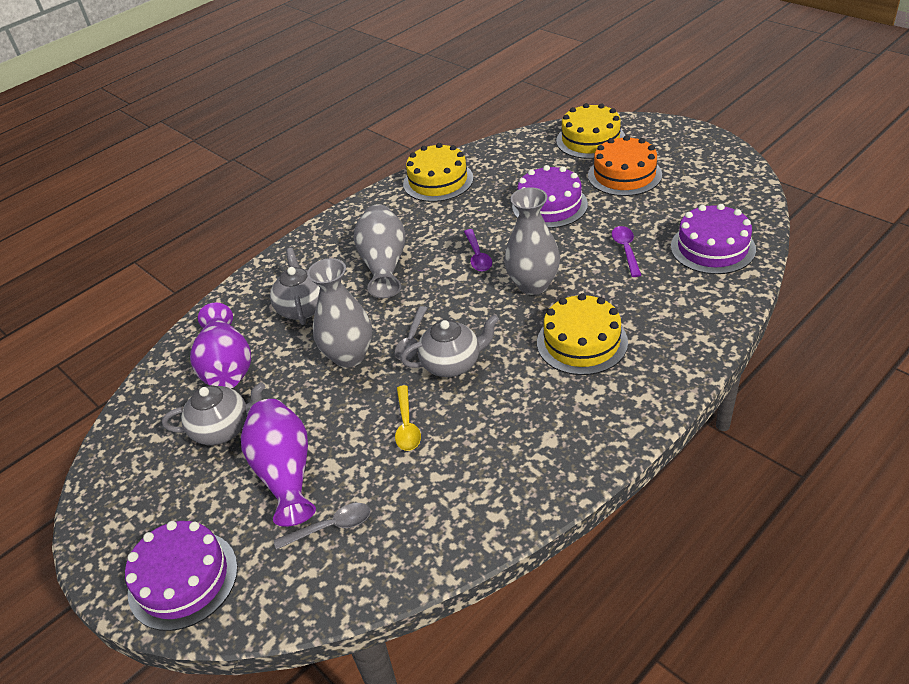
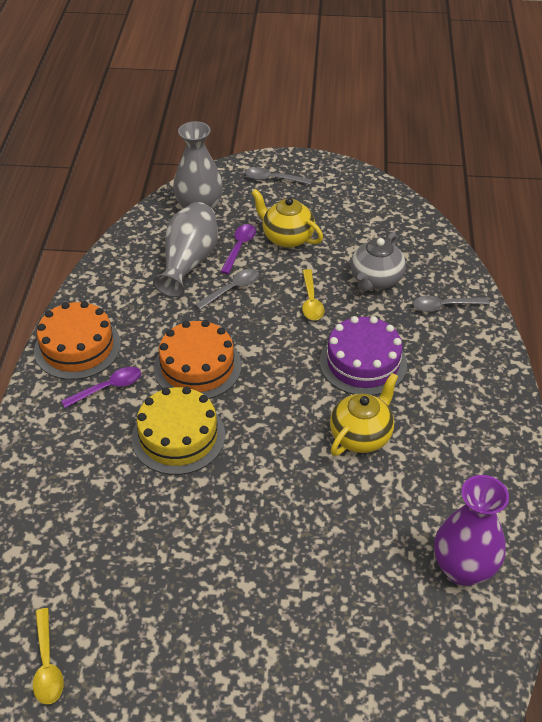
grey spoon: [274,503,371,550] [395,306,428,360] = 2 -> [195,269,259,310] [245,167,312,185] [413,296,489,312] = 3
grey teapot: [162,382,265,445] [270,248,320,325] [401,314,499,377] = 3 -> [351,233,406,292] = 1
grey vase: [307,258,372,368] [354,204,406,298] [504,187,560,295] = 3 -> [153,202,218,297] [173,121,223,210] = 2
orange cake: [588,135,662,196] = 1 -> [34,301,121,380] [154,320,241,399] = 2
purple cake: [125,521,238,631] [512,165,588,228] [671,204,756,274] = 3 -> [320,316,407,396] = 1
purple vase: [190,303,251,388] [241,399,316,527] = 2 -> [434,475,509,586] = 1
yellow cake: [403,143,474,202] [537,293,628,375] [556,103,625,159] = 3 -> [132,386,225,475] = 1
yellow spoon: [395,385,421,451] = 1 -> [33,608,64,704] [302,269,324,320] = 2
yellow teapot: none = 0 -> [251,189,323,248] [330,373,398,456] = 2

